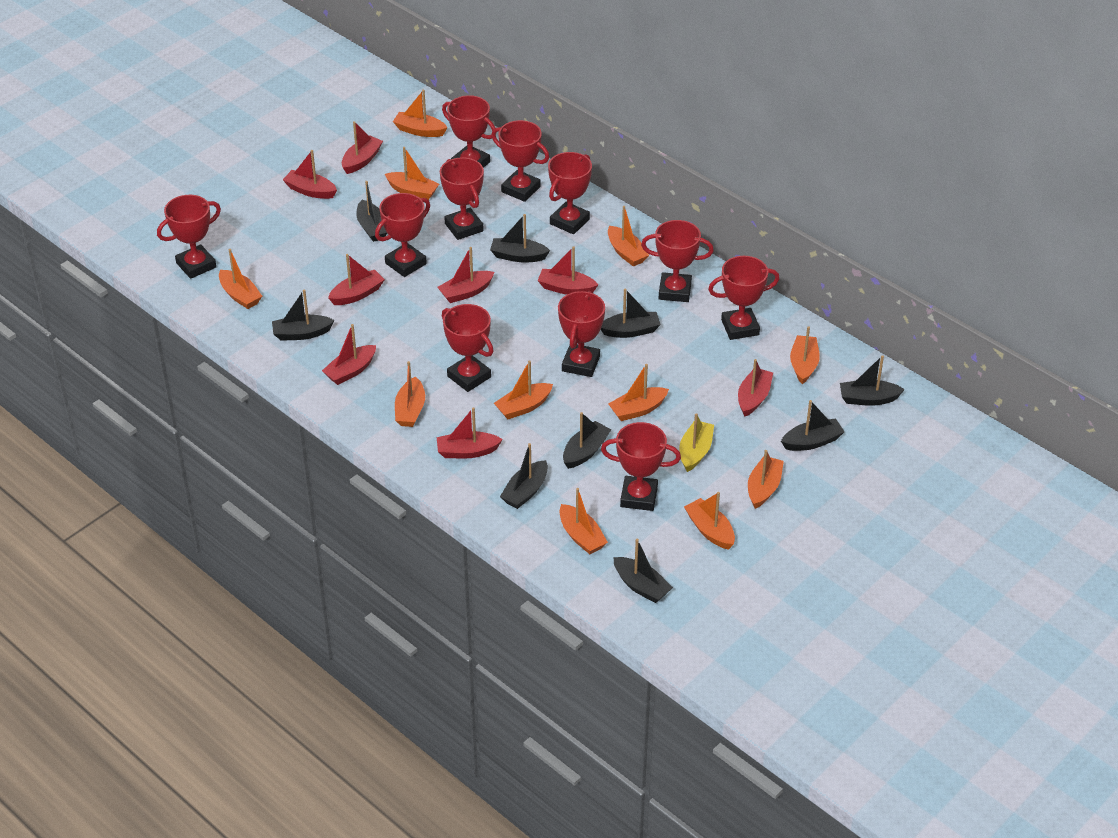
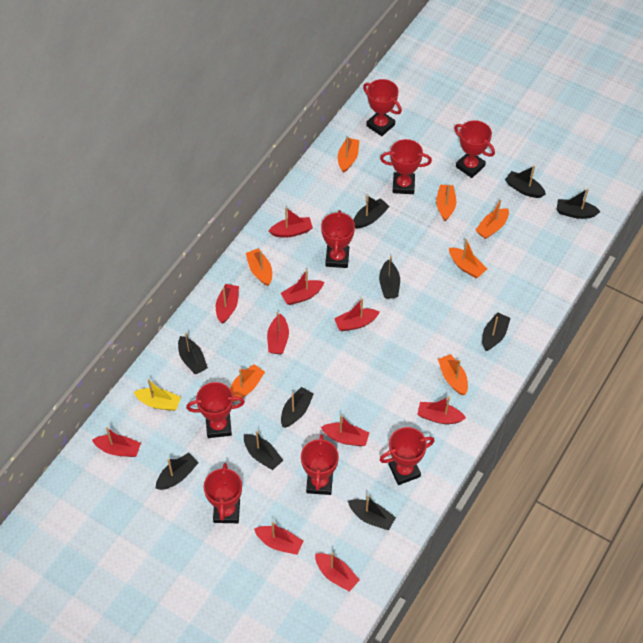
black boat: [272,289,334,341] [356,181,387,242] [490,214,550,263] [500,443,548,509] [563,412,611,469] [600,288,661,338] [613,539,673,603] [781,400,844,451] [840,355,905,406] = 9 -> [155,453,199,490] [178,332,208,374] [244,431,283,470] [281,387,314,428] [348,495,396,530] [353,195,390,228] [379,256,400,299] [482,312,510,351] [505,166,546,198] [557,188,601,219] = 10
orange boat: [219,249,262,309] [385,147,439,200] [393,90,448,137] [395,361,425,427] [494,361,553,419] [559,488,608,554] [608,206,649,267] [608,364,669,421] [684,492,735,550] [748,450,784,509] [790,326,820,384] = 11 -> [230,364,265,402] [246,249,272,286] [338,136,359,173] [436,184,456,221] [438,354,468,395] [449,239,487,278] [476,199,509,239] = 7
red boat: [283,150,337,199] [322,324,376,385] [328,254,385,305] [342,121,383,174] [437,247,494,303] [437,407,503,458] [538,246,598,295] [738,359,773,417] = 8 -> [92,427,141,457] [216,284,239,324] [254,521,304,555] [267,312,289,354] [269,208,313,238] [281,270,324,305] [315,553,360,592] [321,415,369,446] [334,298,379,331] [417,396,466,424] = 10
red trophy: [157,195,221,279] [375,193,430,277] [440,157,484,240] [442,95,495,168] [442,304,493,392] [492,120,549,202] [548,152,592,234] [558,291,605,377] [601,422,681,511] [641,220,714,302] [708,256,780,340] = 11 -> [186,382,245,438] [204,463,242,523] [301,434,339,495] [321,210,355,268] [363,79,402,136] [380,139,432,194] [380,427,435,485] [454,120,495,178] = 8

